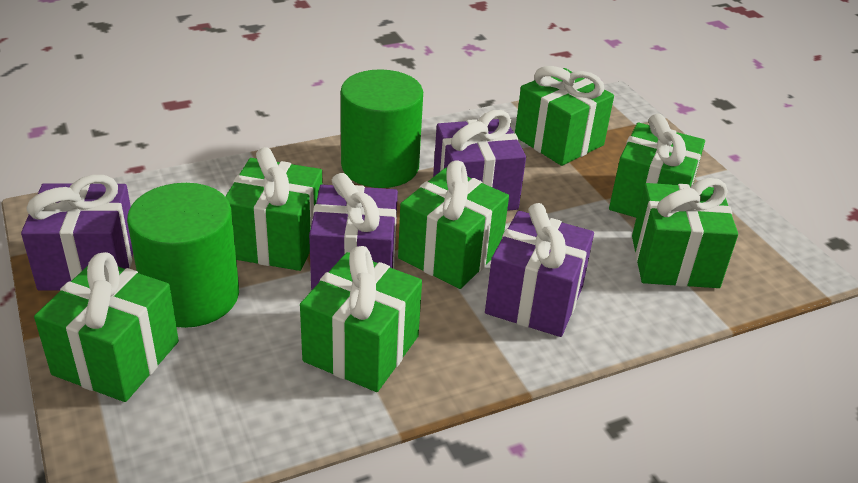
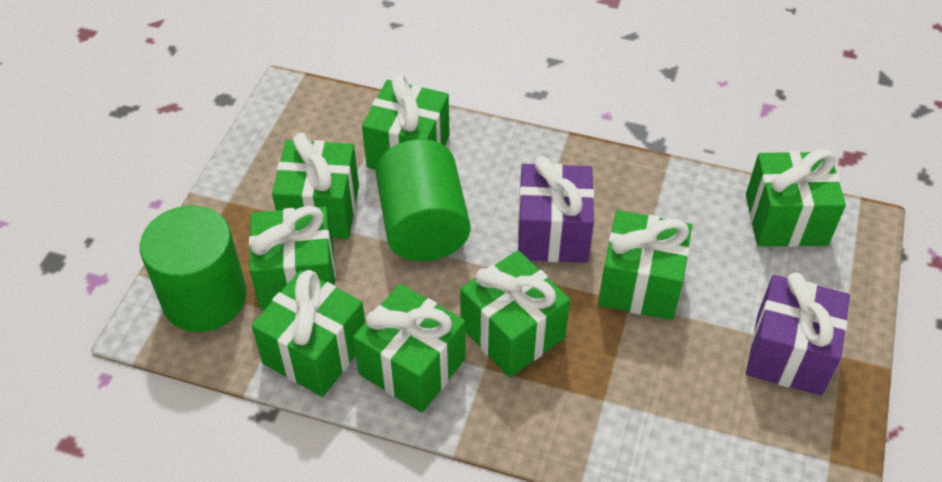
green gift: [34,252,179,402] [225,147,323,271] [300,246,422,392] [398,160,509,289] [515,66,614,166] [609,114,705,218] [632,178,738,288] = 7 -> [249,206,336,310] [252,270,365,397] [272,133,359,239] [353,284,466,413] [362,74,450,170] [460,250,570,377] [598,210,692,320] [746,149,846,247] = 8
purple gift: [21,175,133,291] [309,173,398,290] [433,110,526,211] [485,203,594,337] = 4 -> [518,156,594,263] [746,272,850,396] = 2

